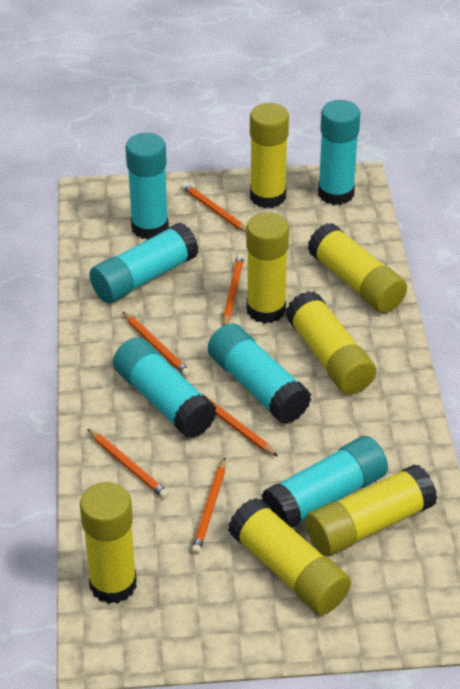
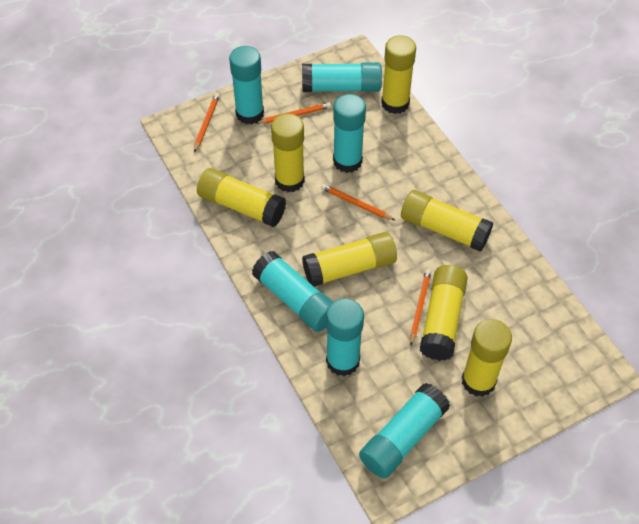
orange pencil: [87,429,169,499] [123,312,191,377] [181,183,246,232] [192,458,226,554] [200,392,278,457] [223,254,244,326] = 6 -> [194,93,220,152] [255,103,331,124] [321,184,395,220] [410,269,431,345] = 4

